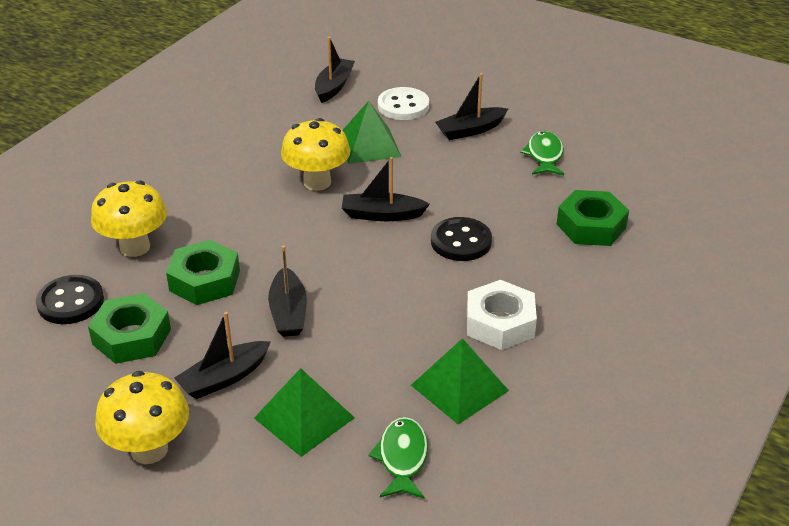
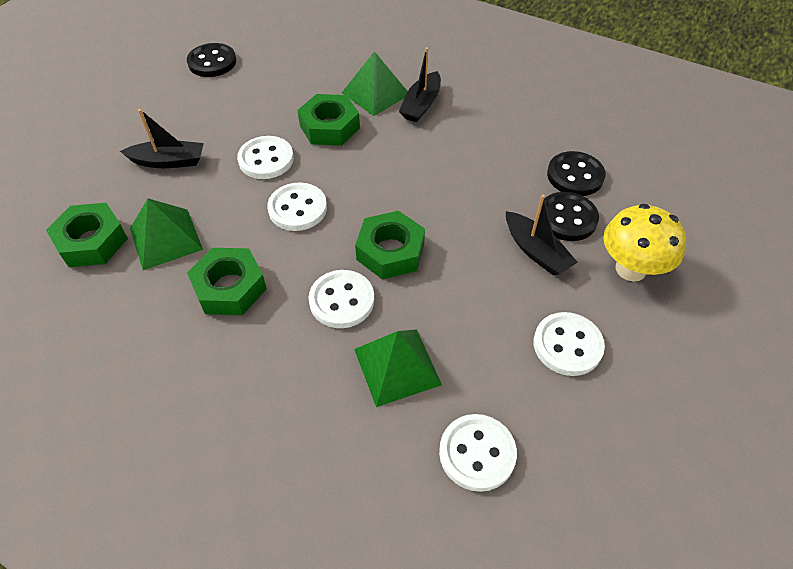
black boat: [174,312,271,399] [268,245,307,337] [315,37,355,103] [342,157,430,221] [435,73,508,140] = 5 -> [120,109,204,168] [399,47,441,122] [506,195,578,276] = 3
black button: [36,275,104,324] [431,217,492,261] = 2 -> [187,43,236,77] [538,192,599,241] [547,151,606,196] = 3
green fish: [369,417,428,499] [520,131,564,175] = 2 -> none = 0
green nut: [88,293,171,364] [166,240,240,305] [557,190,629,246] = 3 -> [46,203,128,267] [187,248,267,315] [297,94,360,146] [355,211,425,280] = 4
white button: [378,87,429,120] = 1 -> [237,136,294,179] [267,182,327,231] [309,270,374,328] [439,414,517,492] [533,312,605,376] = 5
white nut: [467,280,537,350] = 1 -> none = 0
yellow mushroom: [91,180,167,257] [95,371,189,464] [281,118,350,191] = 3 -> [603,204,686,282] = 1

